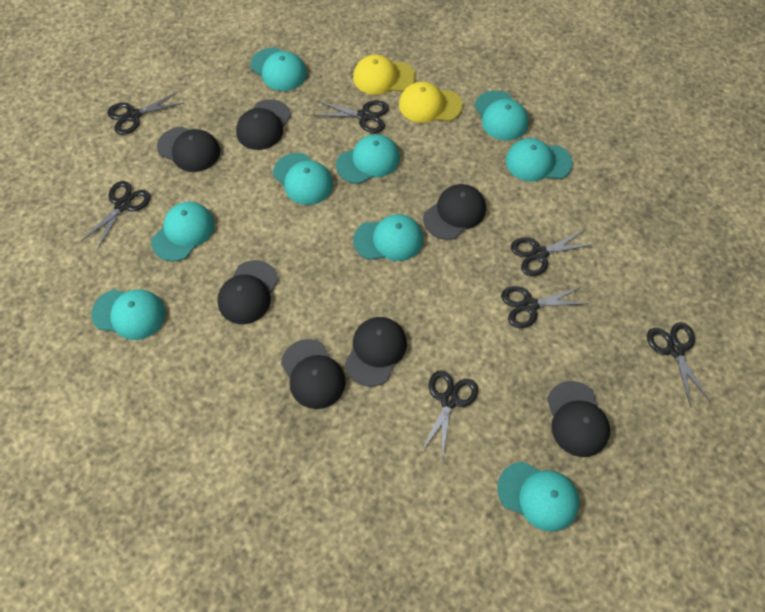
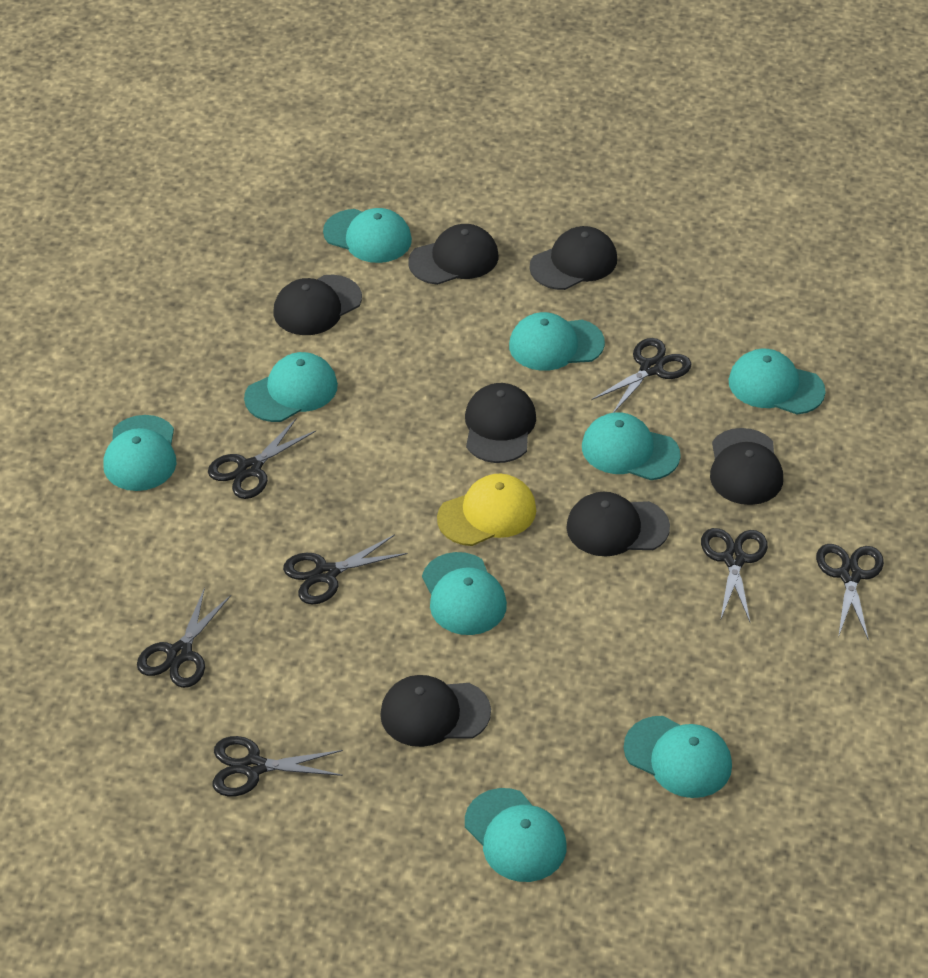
yellow cap: [353,55,415,95] [399,82,463,123] = 2 -> [437,473,536,546] = 1

